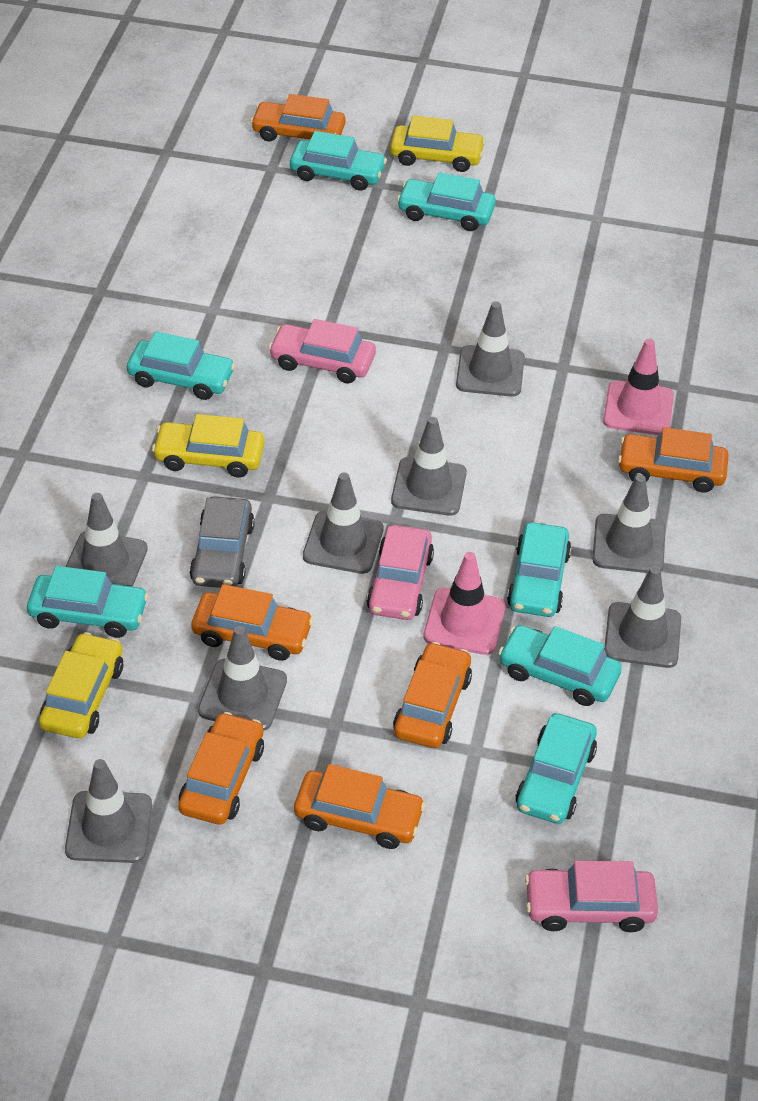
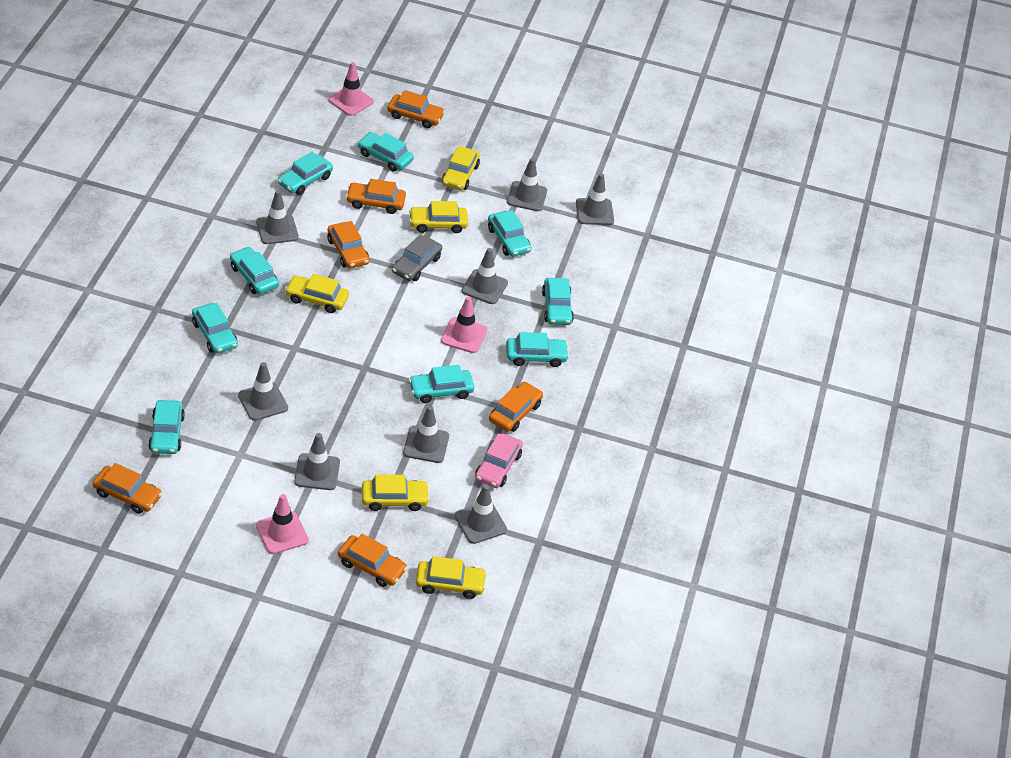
pink car: [269,319,376,383] [367,525,434,620] [525,861,658,932] = 3 -> [475,433,523,488] = 1
pink traffic cone: [423,552,505,655] [603,339,674,435] = 2 -> [256,494,309,554] [328,62,374,116] [441,296,487,353] = 3
turquoise car: [27,566,149,638] [127,332,235,400] [290,131,387,191] [397,172,496,231] [499,625,622,706] [507,522,572,617] [516,713,597,824] = 7 -> [149,400,185,454] [192,303,238,354] [230,247,279,294] [278,152,333,195] [358,132,414,171] [409,365,474,403] [488,210,531,257] [506,332,569,367] [542,278,574,325] = 9
yellow car: [39,632,123,738] [152,414,264,478] [390,115,485,172] = 3 -> [285,274,349,313] [362,474,430,511] [409,201,468,233] [416,556,487,599] [442,146,480,190] = 5

